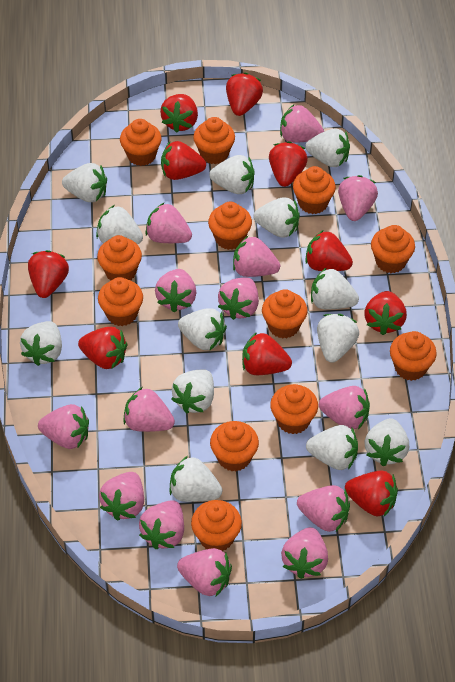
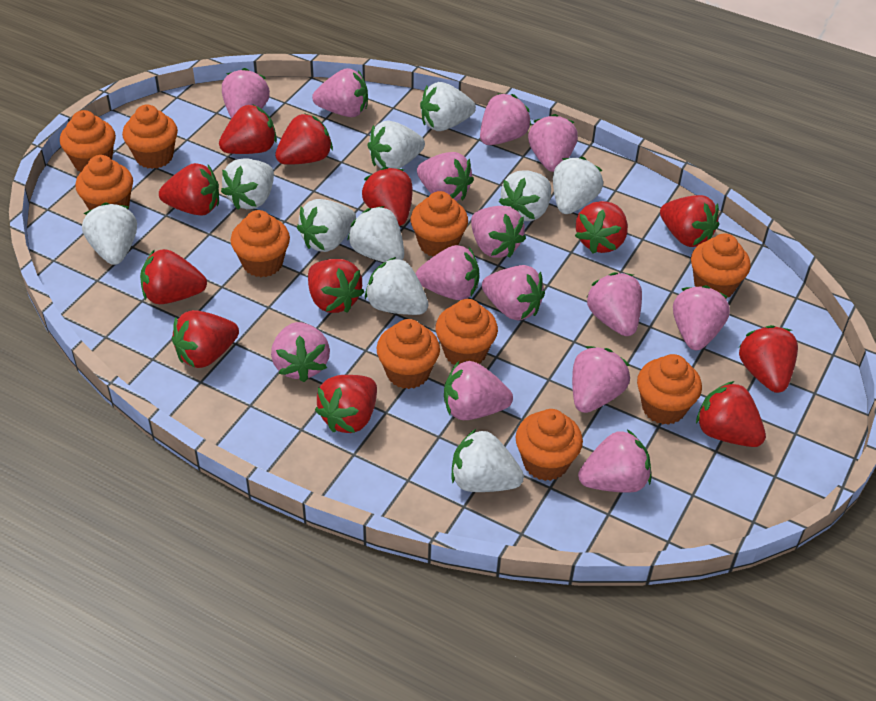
orange cupcake: [97,235,142,281] [98,277,143,326] [120,119,162,166] [191,500,242,551] [193,117,235,164] [208,202,252,250] [210,421,259,472] [262,289,307,338] [270,384,318,434] [293,166,336,214] [371,225,415,273] [390,331,437,381] = 12 -> [60,110,116,172] [75,155,133,210] [122,104,178,169] [231,210,290,277] [377,319,440,389] [411,191,468,257] [436,299,498,364] [515,409,583,481] [637,354,702,425] [691,233,751,299] = 10
red strawberry: [28,250,69,298] [78,327,128,369] [160,94,198,133] [161,141,206,180] [226,72,263,116] [242,332,292,375] [269,141,308,187] [305,230,353,271] [345,470,398,516] [364,291,407,335] = 10 -> [140,249,207,304] [159,163,219,216] [172,310,239,368] [219,104,277,154] [275,113,333,165] [308,259,364,313] [315,375,377,433] [362,167,413,226] [575,201,628,254] [660,195,719,247] [696,381,766,447] [739,325,798,393] = 12
white strawberry: [20,321,62,366] [62,163,107,202] [96,205,143,244] [170,456,222,502] [171,369,214,414] [178,308,227,350] [209,155,255,194] [253,197,300,237] [305,128,350,167] [306,425,358,470] [311,267,359,309] [317,314,359,363] [364,418,409,466] = 13 -> [82,203,137,265] [221,158,274,209] [297,199,356,252] [347,206,404,262] [365,257,428,315] [368,120,425,169] [420,82,476,131] [452,429,524,492] [499,170,551,221] [553,157,603,214] = 10

